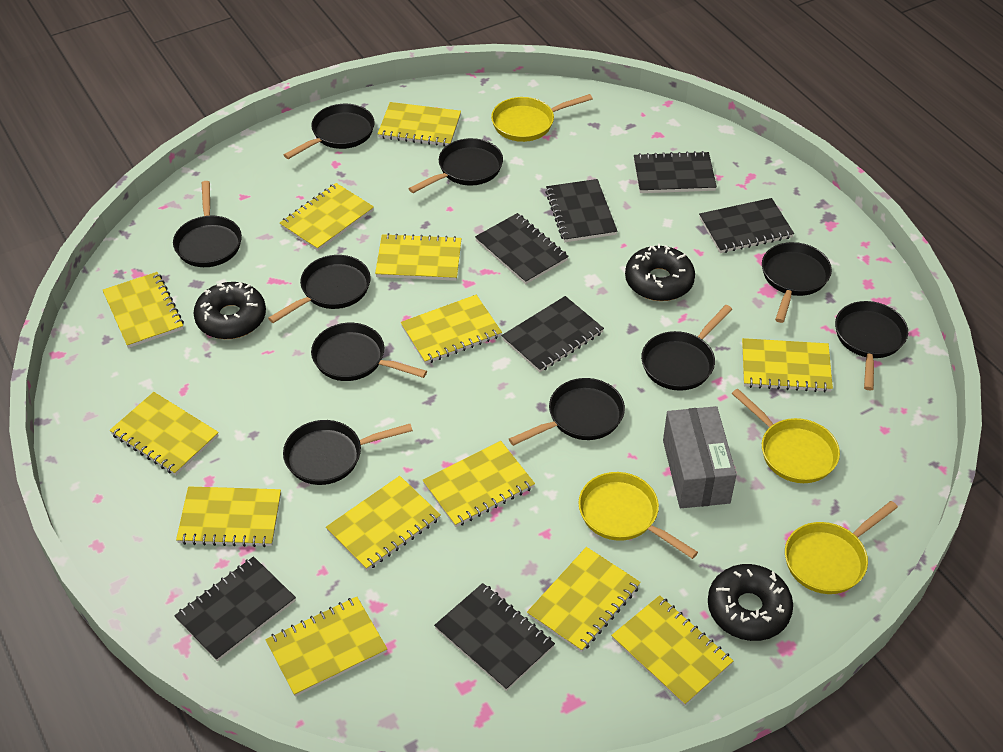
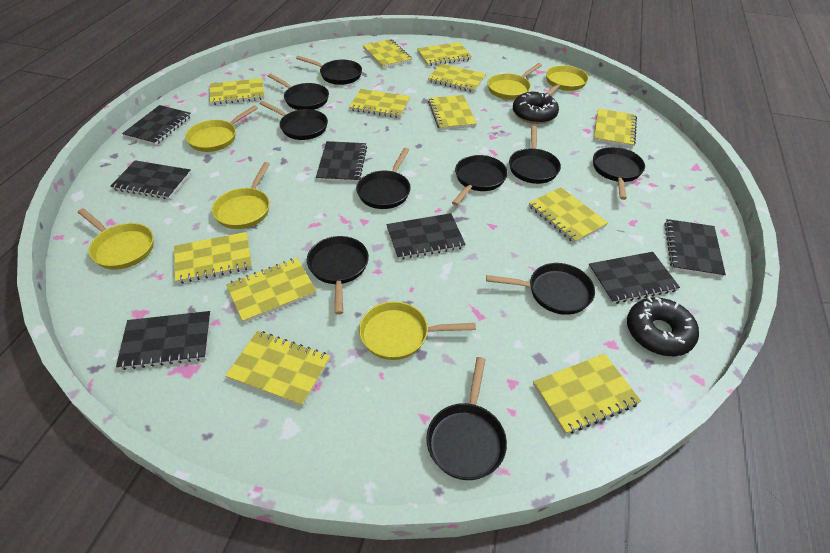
black donut: [193,282,266,339] [625,244,695,301] [708,564,793,641] = 3 -> [513,91,559,124] [627,297,699,356] = 2
grey box: [663,406,737,508] = 1 -> none = 0
yellow notebook: [103,272,184,348] [110,392,219,475] [176,486,281,547] [266,597,387,697] [280,183,374,251] [326,476,441,571] [375,233,462,281] [378,102,461,147] [401,295,502,364] [423,441,535,527] [527,547,641,652] [611,595,733,706] [742,338,833,392] = 13 -> [174,232,252,284] [210,78,265,105] [225,331,330,407] [226,258,316,323] [349,89,410,118] [363,39,412,68] [417,42,472,66] [428,63,486,92] [428,95,477,130] [529,187,608,243] [533,354,641,435] [594,108,637,148] = 12
yellow pan: [491,94,593,142] [578,472,698,559] [732,389,840,483] [785,501,898,594] = 4 -> [78,208,154,270] [185,105,258,152] [212,162,270,229] [359,301,476,360] [487,63,542,100] [545,65,589,95] = 6

